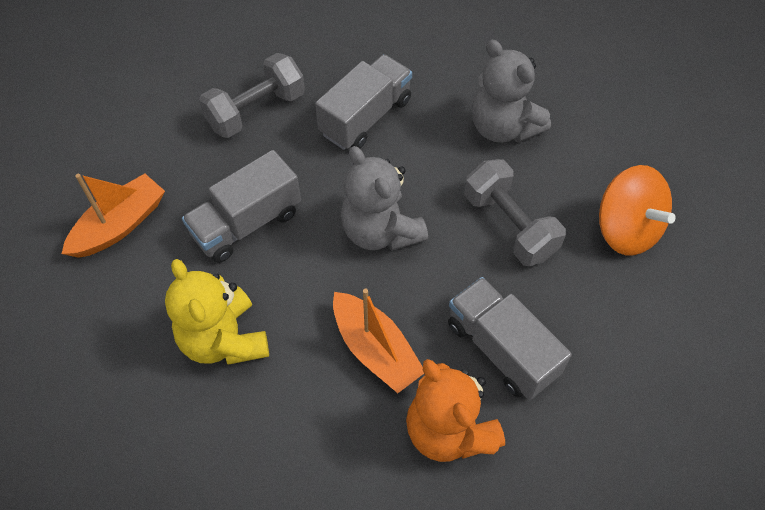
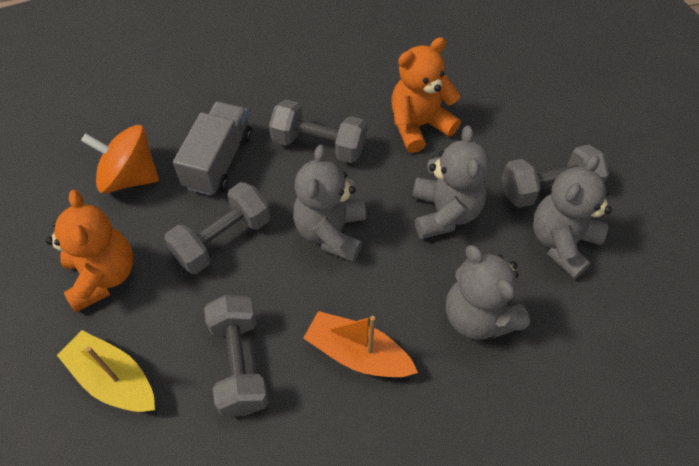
grey dumbbell: [199,53,305,138] [464,159,566,266] = 2 -> [164,182,270,274] [204,295,268,417] [269,99,367,163] [502,145,609,208] = 4
grey teddy bear: [341,146,428,251] [472,40,551,143] = 2 -> [293,145,366,262] [412,126,490,239] [446,245,530,340] [533,155,612,279] = 4
grey truck: [182,150,301,263] [315,54,412,150] [448,277,572,400] = 3 -> [173,102,252,196] = 1
orange boat: [62,174,165,258] [333,288,424,393] = 2 -> [304,311,418,377] = 1
orange teddy bear: [406,359,505,462] = 1 -> [46,190,133,312] [391,37,461,153] = 2
yellow boat: none = 0 -> [57,330,155,412] = 1
yellow teddy bear: [165,259,269,365] = 1 -> none = 0

